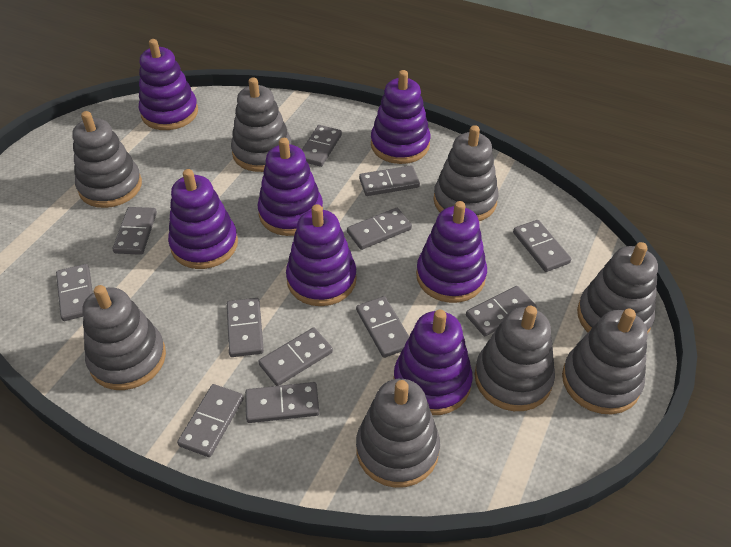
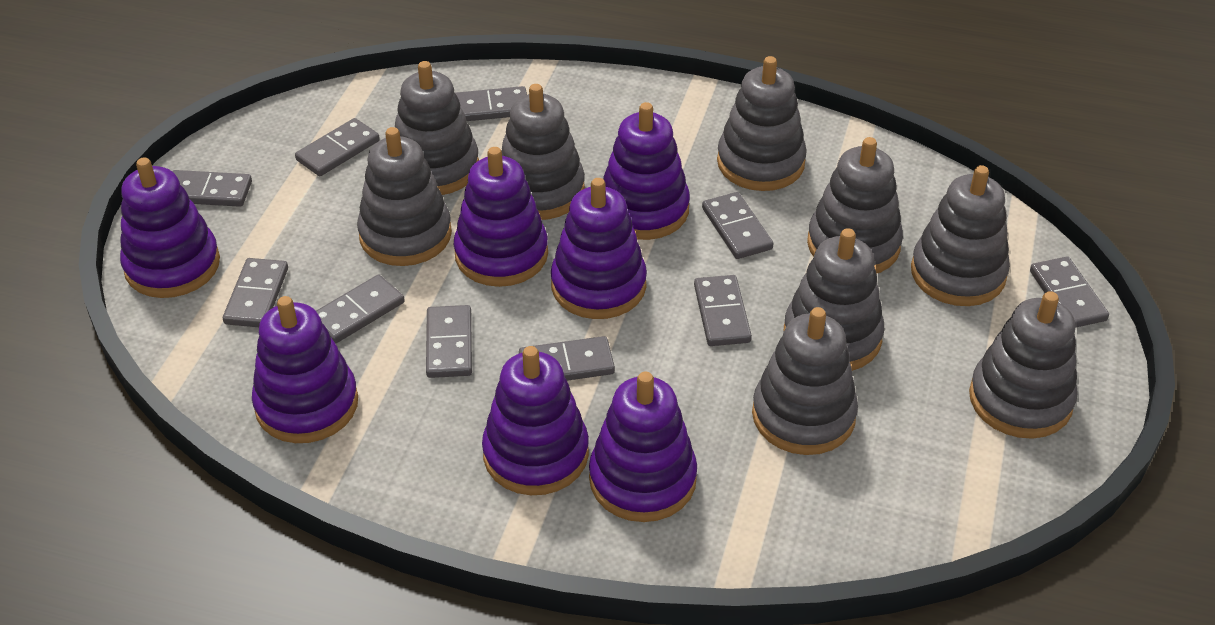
grey domino: [56,264,93,321] [113,207,157,255] [177,384,244,457] [227,298,264,357] [245,382,319,423] [258,328,333,386] [302,125,342,167] [347,208,412,250] [356,296,409,358] [359,165,420,196] [466,286,537,336] [513,220,571,272] = 12 -> [172,170,252,207] [223,258,288,327] [295,118,380,176] [316,275,405,344] [426,305,472,378] [455,86,527,121] [519,336,615,381] [694,275,752,346] [702,192,773,259] [1030,257,1109,328] = 10
grey stacking toy: [72,111,142,208] [82,285,166,390] [231,78,291,172] [356,379,440,488] [433,125,499,221] [475,306,555,411] [562,308,648,414] [577,242,658,333] = 8 -> [357,127,452,266] [395,61,479,195] [501,84,585,220] [717,56,807,191] [752,307,858,455] [784,228,884,371] [807,137,903,274] [911,165,1010,306] [969,291,1077,439] = 9

